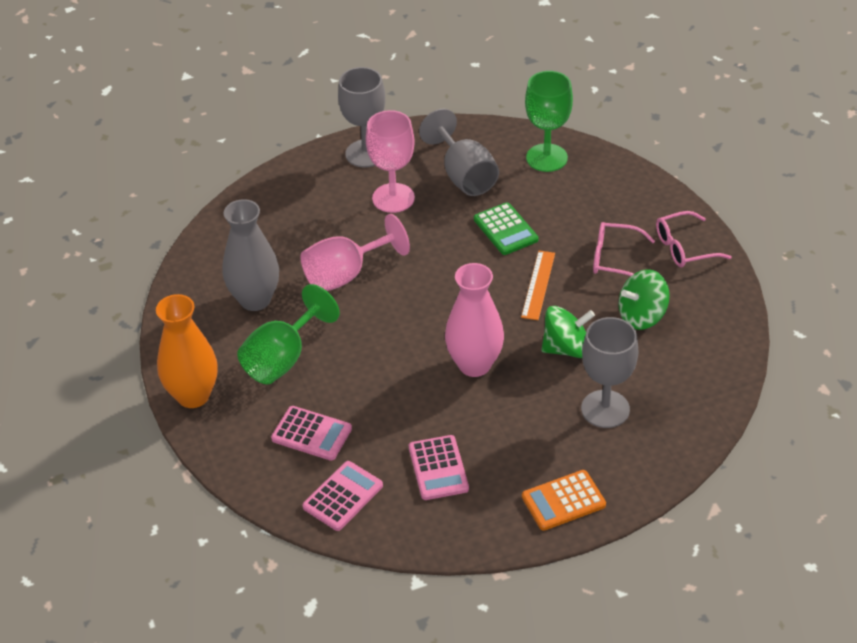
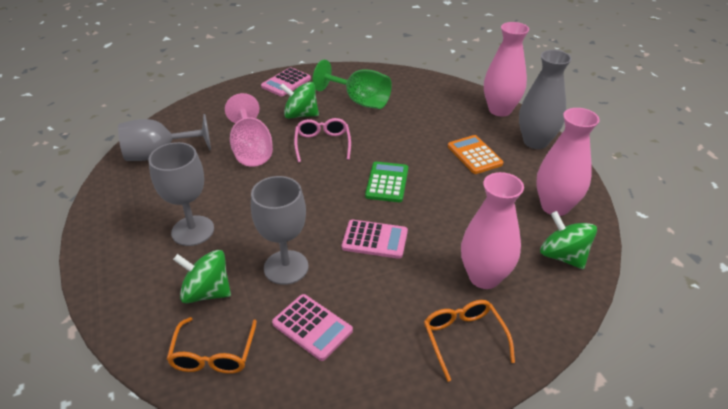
green goblet: [237,284,340,384] [525,71,573,172] = 2 -> [312,60,392,109] = 1
green spinning top: [541,306,595,358] [619,269,670,330] = 2 -> [173,250,231,303] [280,82,319,119] [540,211,597,269] = 3
orange glasses: none = 0 -> [167,317,257,374] [424,300,515,382] = 2
orange ruler: [521,251,555,320] = 1 -> none = 0
orange vase: [156,294,218,408] = 1 -> none = 0
pink glasses: [593,222,655,276] [656,211,732,267] = 2 -> [294,118,351,162] = 1
pink goblet: [300,214,410,291] [366,110,415,213] = 2 -> [225,93,273,167] = 1
pink vase: [445,263,504,377] = 1 -> [461,172,524,289] [484,22,529,116] [536,108,600,216] = 3

